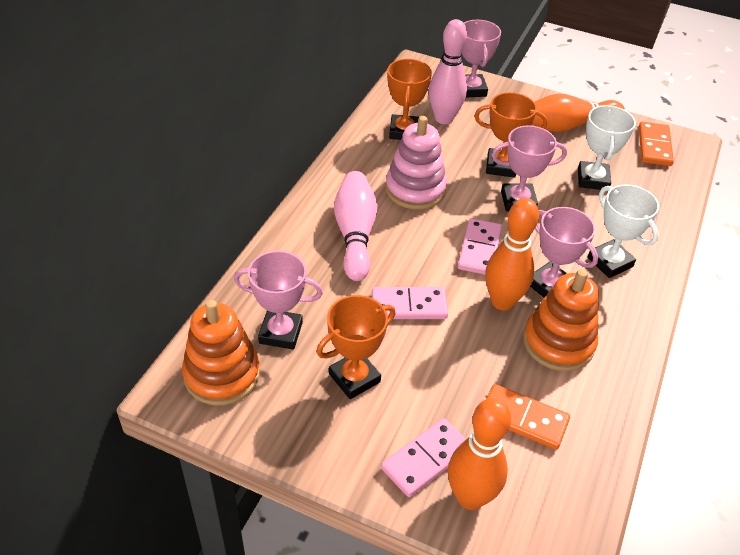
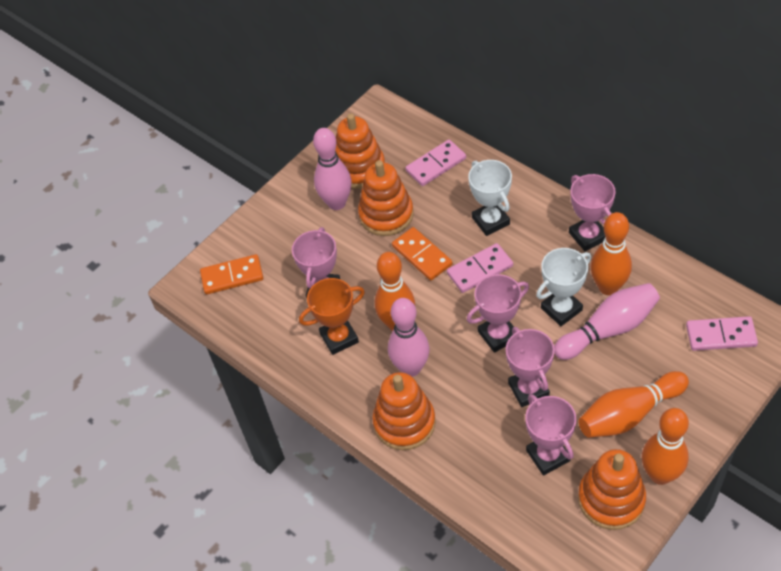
orange bowling pin: [448,398,511,510] [485,198,539,310] [532,94,625,132] = 3 -> [375,252,415,331] [579,371,689,438] [590,212,632,295] [642,408,689,485] = 4
orange stacking toy: [182,300,260,405] [523,269,599,371] = 2 -> [335,114,385,189] [358,160,413,236] [372,372,436,450] [578,449,646,530] = 4
orange trophy: [316,295,395,399] [387,59,432,140] [474,92,548,178] = 3 -> [299,278,365,355] = 1
pink bowling pin: [334,171,377,281] [429,19,467,124] = 2 -> [313,128,352,210] [388,298,430,377] [554,283,660,360] = 3
pink stacking toy: [385,116,447,209] = 1 -> none = 0
pink trophy: [234,251,323,349] [462,20,501,97] [491,125,567,212] [530,207,598,297] = 4 -> [292,227,340,298] [467,274,529,353] [506,327,555,407] [525,394,576,476] [569,174,616,251] = 5

